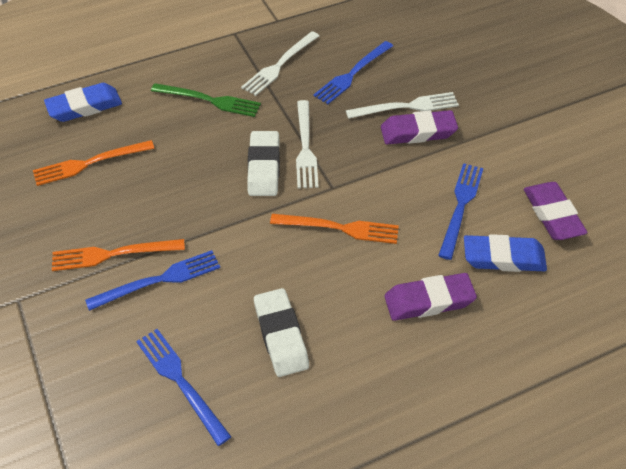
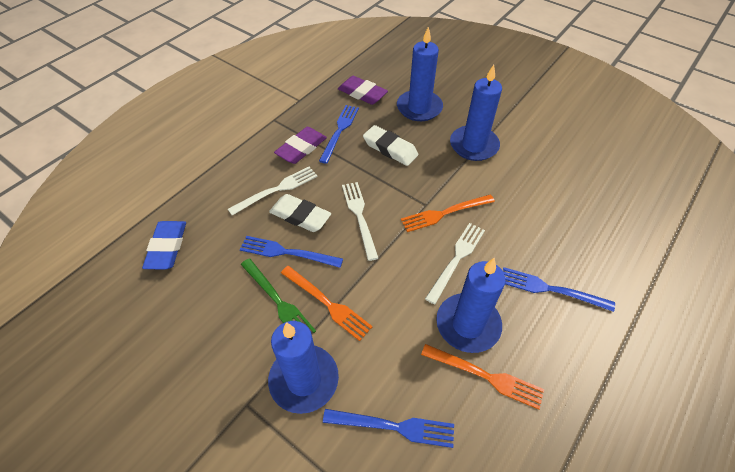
blue candle: none = 0 -> [268,321,339,414] [397,26,443,121] [436,258,506,353] [450,65,502,161] = 4
blue eraser: [44,83,122,122] [464,234,547,272] = 2 -> [142,221,186,270] = 1
purple eraser: [381,110,458,144] [384,273,477,321] [524,182,588,240] = 3 -> [274,127,327,164] [338,76,388,105] = 2

